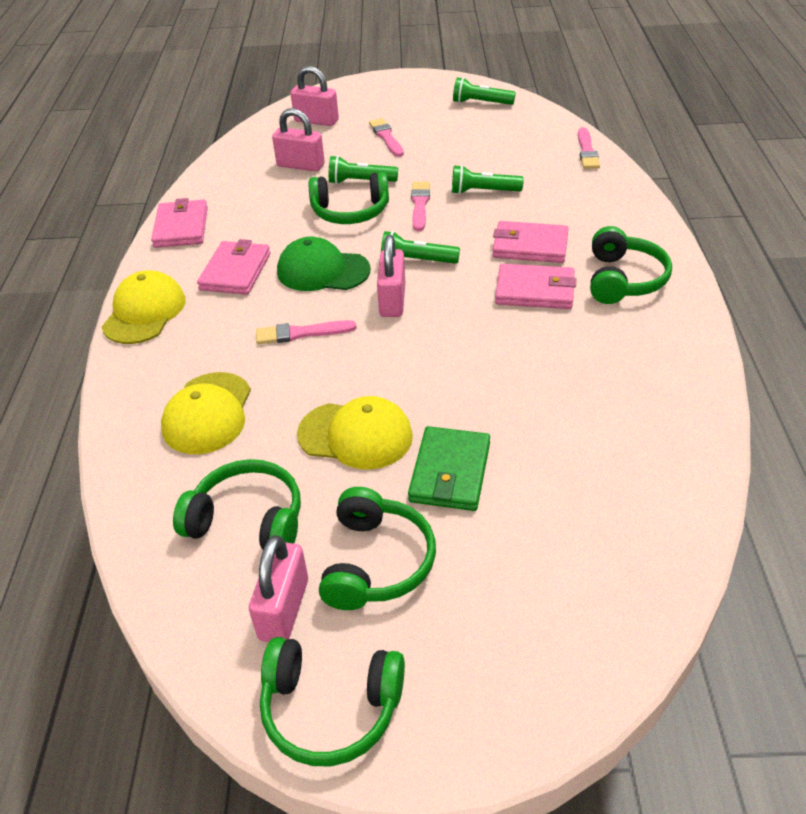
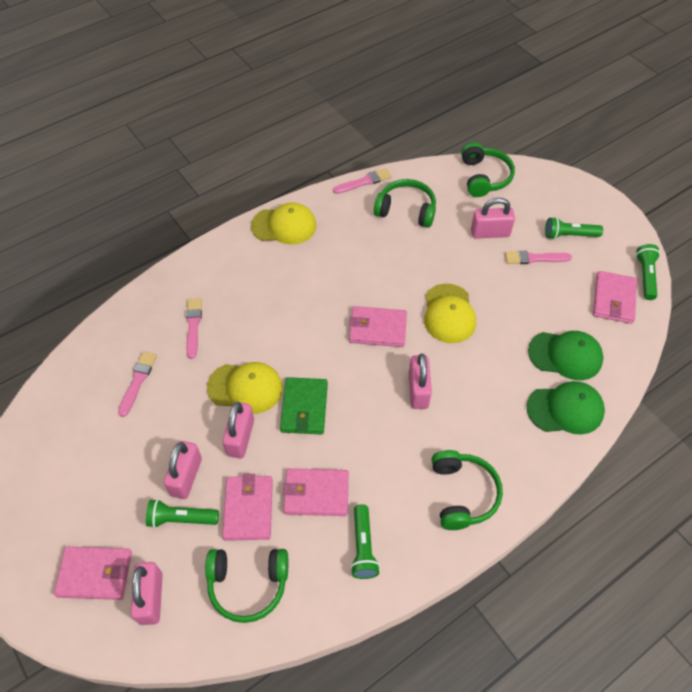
green cap: [277,237,371,291] = 1 -> [527,381,605,435] [528,331,603,380] = 2
green headphones: [173,459,301,550] [260,637,405,766] [309,172,389,224] [319,487,436,610] [590,226,672,304] = 5 -> [205,549,288,623] [374,179,436,228] [432,450,503,530] [461,142,515,197] = 4
pink padlock: [249,535,308,642] [272,108,325,171] [291,66,339,126] [377,235,405,317] = 4 -> [130,562,163,625] [164,441,202,499] [222,402,254,459] [409,354,432,409] [471,197,515,239] = 5
pink wallet: [151,198,208,248] [197,239,270,295] [492,221,569,263] [495,264,576,309] = 4 -> [54,547,132,600] [222,474,273,541] [283,468,349,516] [349,306,407,347] [593,271,637,324] = 5

